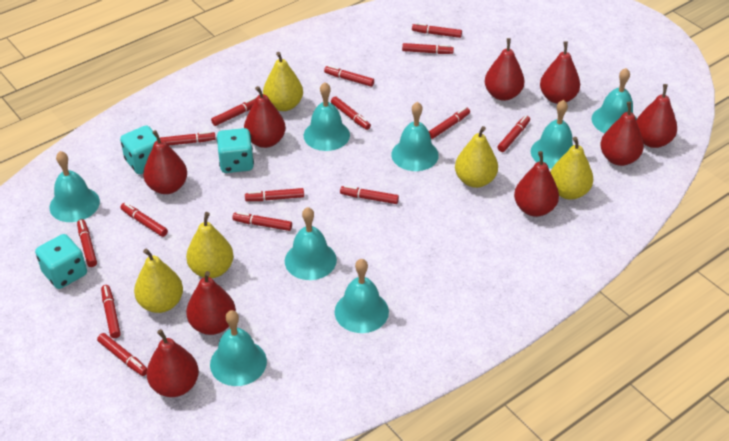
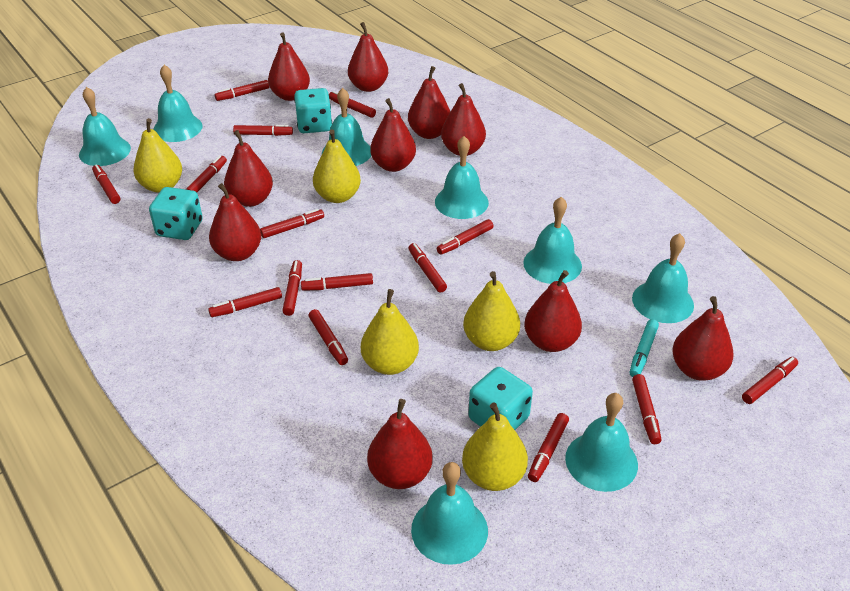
red pear: [143,130,187,194] [147,329,199,397] [186,271,236,335] [244,86,286,148] [485,38,525,101] [514,151,559,217] [540,41,580,104] [600,102,644,166] [636,84,677,148] = 9 -> [209,183,261,261] [224,130,273,207] [268,32,310,101] [348,22,388,92] [367,399,433,489] [370,98,416,172] [408,66,450,139] [441,83,486,156] [524,270,582,352] [672,296,734,381] = 10
turquoise marker: none = 0 -> [630,319,659,377] = 1

